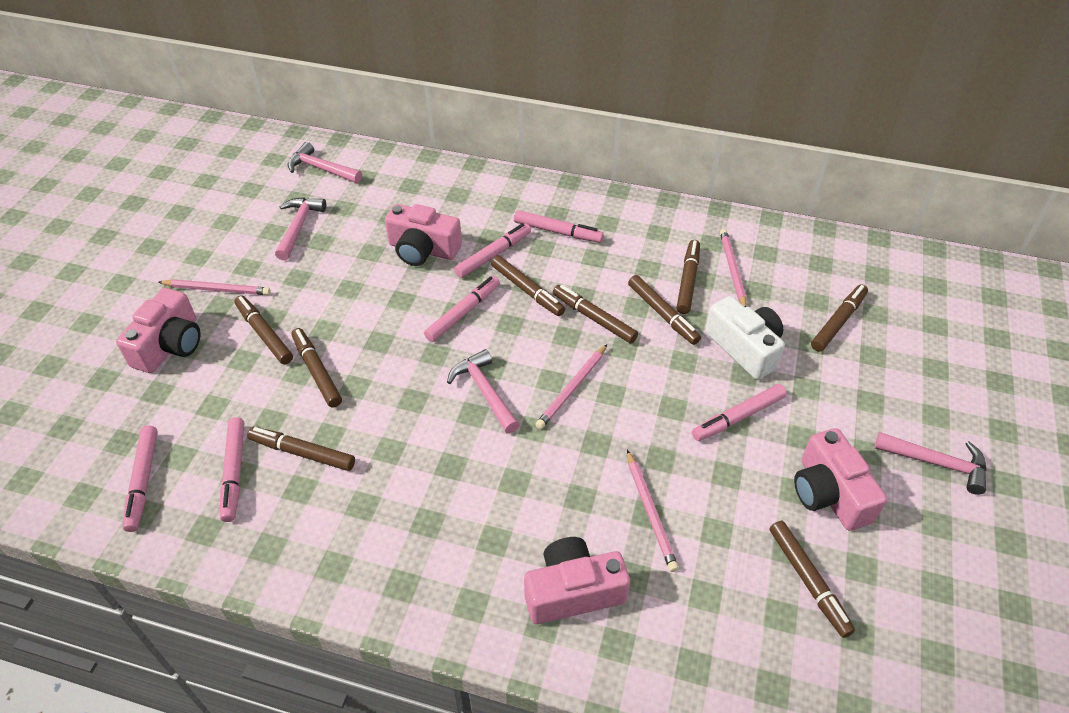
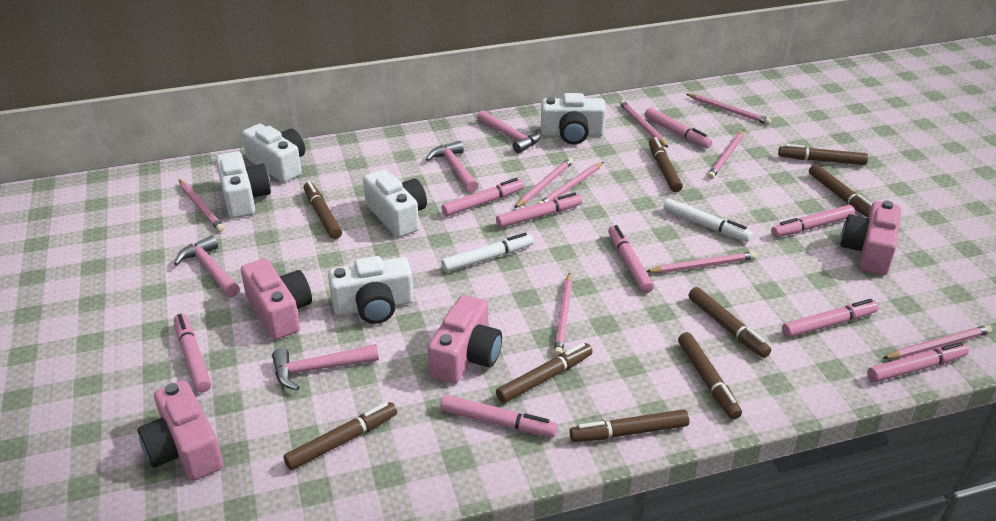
pink marker: [122,426,158,532] [220,417,244,522] [424,276,500,342] [454,223,531,278] [514,210,604,243] [692,384,787,441] = 6 -> [174,313,211,392] [440,395,558,437] [441,178,524,216] [496,192,582,228] [608,225,654,293] [644,108,712,149] [771,205,855,237] [782,299,879,338] [867,342,969,383] = 9
pink pencil: [159,279,271,295] [535,344,607,429] [627,450,679,572] [720,229,746,307] = 4 -> [179,179,224,232] [515,158,574,208] [537,162,603,204] [554,273,572,357] [619,100,668,147] [646,251,756,273] [686,94,771,125] [707,130,744,179] [882,325,992,359] = 9
white camera: [705,296,785,380] = 1 -> [216,151,271,218] [242,124,305,183] [328,256,414,324] [363,169,427,237] [541,93,606,145] = 5
white marker: none = 0 -> [441,233,534,272] [663,199,753,242] = 2

